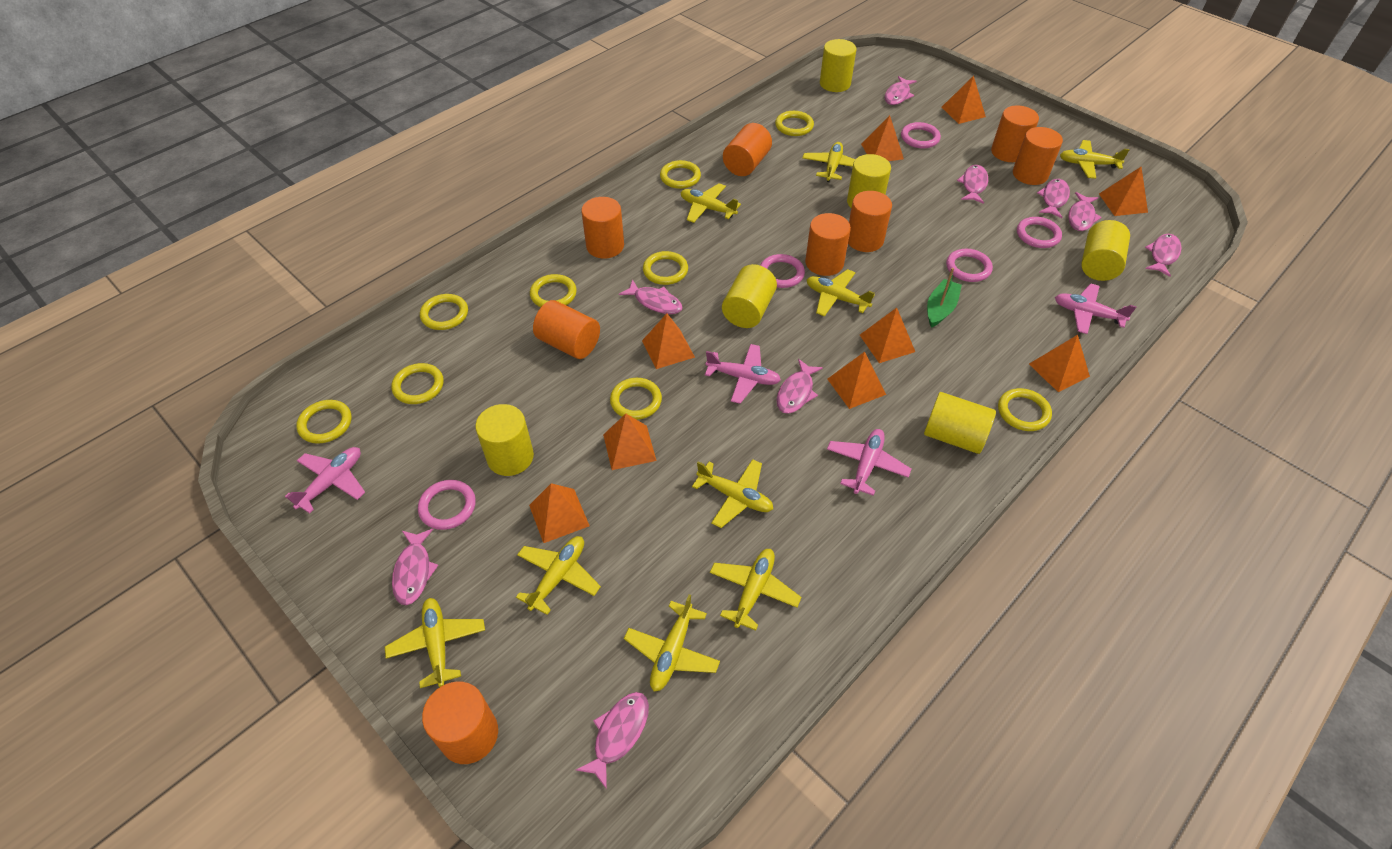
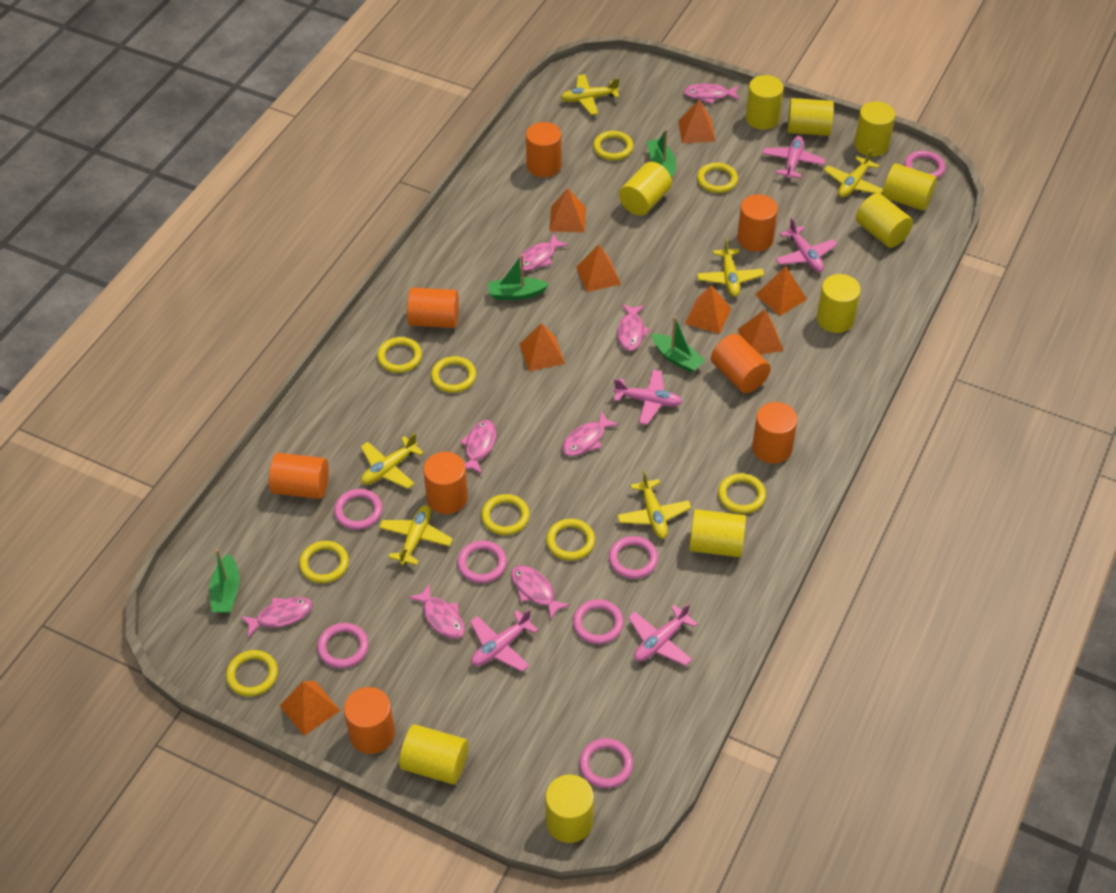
green boat: [927,268,962,328] = 1 -> [210,549,239,613] [488,255,549,300] [647,129,676,178] [652,317,705,373] = 4
orange pyramid: [529,483,589,543] [603,414,657,470] [642,314,695,369] [827,352,886,409] [860,308,915,363] [861,115,904,161] [942,76,986,124] [1029,335,1090,392] [1099,167,1148,216] = 9 -> [279,681,340,736] [519,323,565,371] [549,188,586,233] [576,245,621,292] [678,99,715,143] [685,285,731,334] [738,309,784,355] [755,266,807,316] = 8
pink fish: [392,529,438,605] [576,692,649,789] [619,279,683,314] [777,359,823,414] [885,76,917,105] [957,165,988,204] [1037,179,1070,218] [1068,192,1102,231] [1145,234,1181,277] = 9 -> [240,597,313,638] [408,583,465,639] [460,420,496,474] [511,565,571,620] [517,234,569,271] [562,411,619,456] [617,304,650,351] [684,83,739,104] = 8
pink plane: [285,447,365,514] [705,344,781,404] [827,429,911,496] [1055,283,1137,334] = 4 -> [470,609,538,672] [614,370,682,425] [628,603,698,666] [762,136,826,179] [776,218,837,272] = 5
pink ring: [418,480,476,530] [760,254,805,288] [901,122,941,148] [946,249,993,282] [1017,217,1062,248] = 5 -> [317,623,369,668] [334,489,382,530] [457,540,507,583] [573,599,624,644] [579,738,633,788] [609,536,658,579] [904,151,945,179] = 7
yellow cylinder: [475,404,534,476] [722,264,777,328] [820,39,856,92] [847,154,891,208] [924,392,996,454] [1081,220,1130,281] = 6 -> [399,724,468,784] [545,774,594,843] [619,162,672,216] [689,509,746,557] [746,75,784,130] [787,98,834,136] [817,274,861,333] [854,101,895,157] [856,193,913,248] [882,163,937,211] = 10
yellow plane: [385,598,485,688] [516,536,601,615] [624,594,720,691] [680,183,741,223] [692,459,773,528] [710,549,801,631] [802,142,856,182] [806,269,875,317] [1060,140,1129,179] = 9 -> [361,433,424,489] [379,505,453,565] [561,74,619,115] [617,470,691,539] [697,238,764,297] [824,149,883,198] = 6

